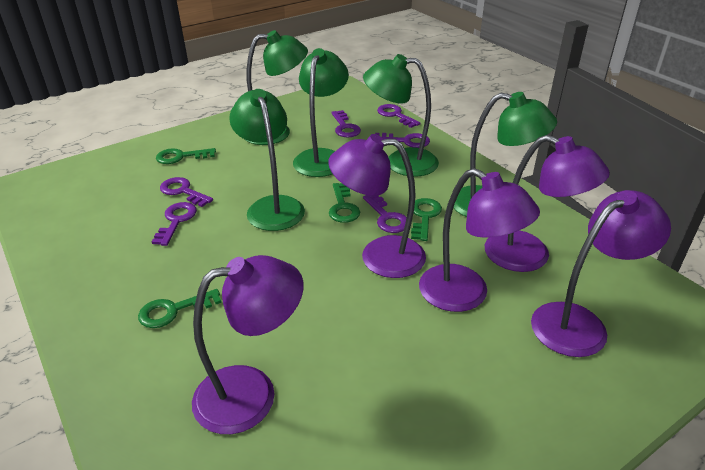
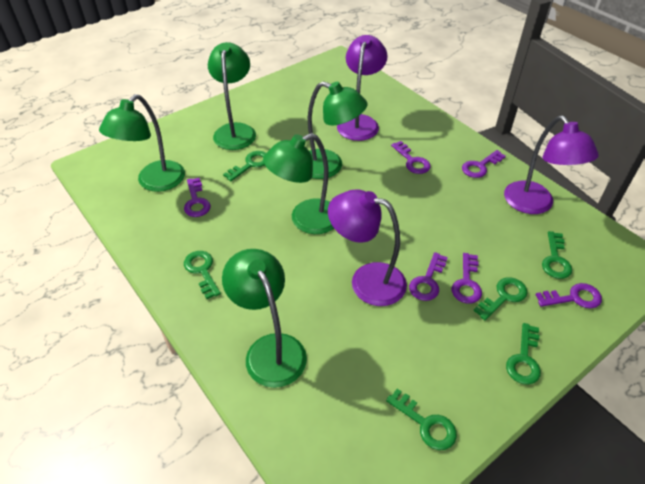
green key: [138,289,222,328] [156,148,216,164] [329,183,360,223] [411,198,442,241] = 4 -> [184,251,221,299] [223,151,266,181] [386,389,457,450] [473,277,528,320] [506,323,541,385] [542,231,572,279] = 6
purple lamp: [192,255,303,434] [328,134,426,278] [419,168,540,312] [485,135,610,272] [531,190,671,357] = 5 -> [328,189,407,306] [337,35,388,141] [504,116,599,214] = 3

